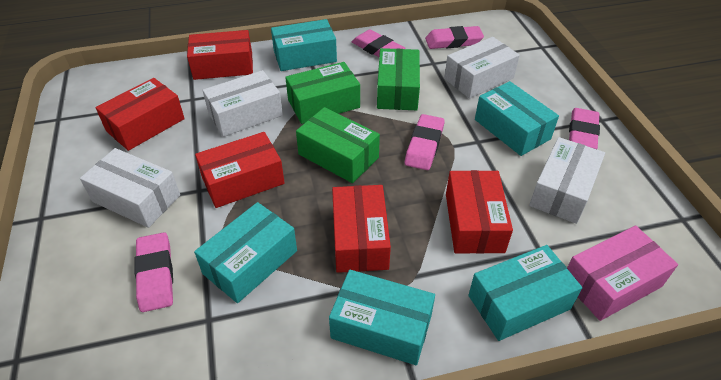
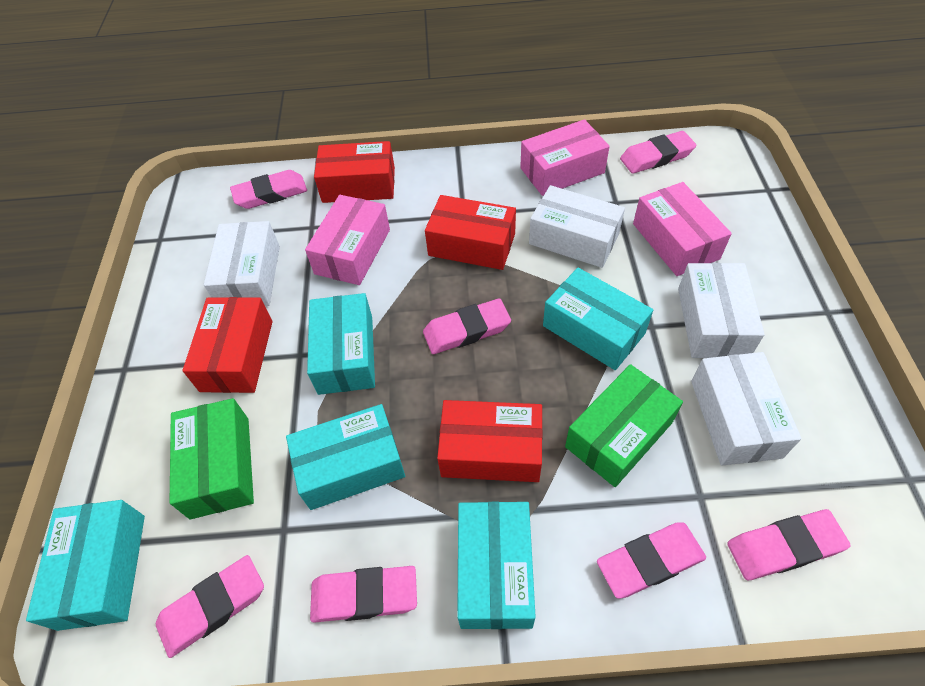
green box: [285,62,360,124] [296,107,380,183] [377,48,420,110] = 3 -> [169,398,254,519] [565,364,683,487] = 2
pink box: [567,226,678,321] = 1 -> [305,195,390,285] [520,119,610,196] [633,182,732,276] = 3
pink eraser: [134,232,173,312] [352,30,405,57] [405,114,445,170] [425,26,484,49] [569,108,600,149] = 5 -> [156,555,264,658] [230,170,307,209] [310,566,417,622] [423,298,511,354] [597,522,706,599] [620,131,696,174] [727,509,851,580] = 7
red box: [95,78,185,151] [187,30,253,80] [195,132,285,208] [332,185,391,273] [446,170,513,254] = 5 -> [182,297,273,393] [314,141,395,203] [425,195,516,270] [437,400,543,482] = 4

